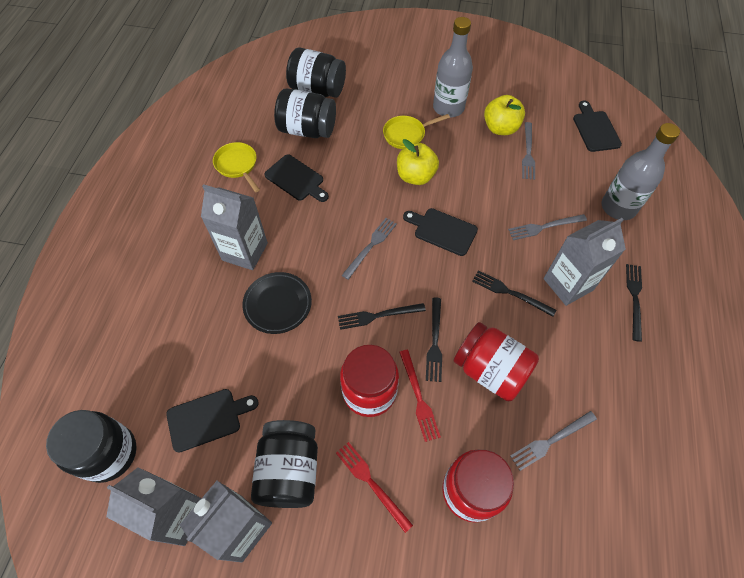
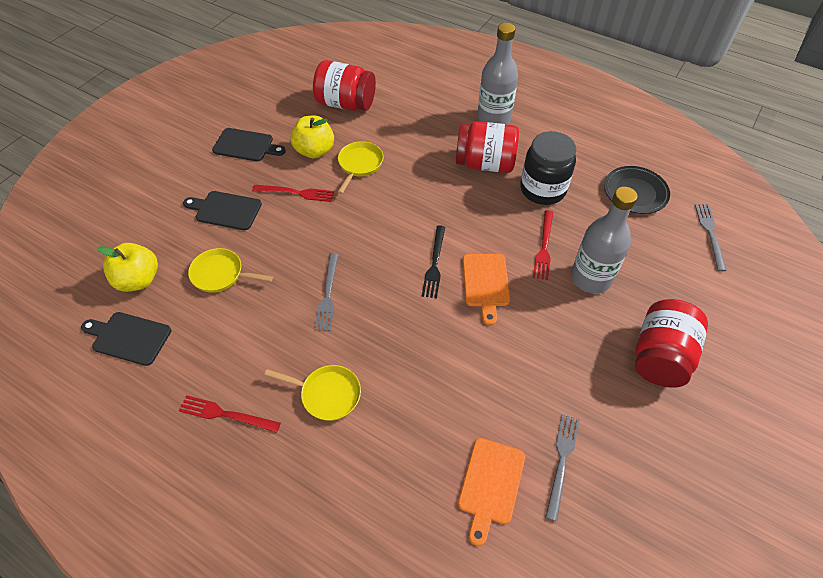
black cutting board: [166,389,259,453] [264,154,329,202] [403,208,478,256] [573,101,622,152] = 4 -> [81,312,171,366] [183,191,262,230] [212,128,286,161] = 3
black fork: [338,303,426,330] [426,297,442,382] [472,270,556,317] [626,264,642,342] = 4 -> [422,225,445,298] = 1
black jar: [46,410,137,483] [251,420,318,508] [274,88,336,138] [286,47,346,98] = 4 -> [520,131,576,205] = 1
grey carton: [106,467,202,546] [180,481,272,562] [201,184,268,270] [544,218,626,306] = 4 -> none = 0
grey fork: [342,218,397,280] [508,214,587,240] [510,411,597,471] [522,122,535,180] = 4 -> [315,253,339,331] [545,414,580,522] [695,204,727,271] = 3
orange cutting board: none = 0 -> [458,438,525,546] [463,254,510,326] = 2
red fork: [336,442,413,533] [399,350,441,442] = 2 -> [179,395,281,433] [252,185,334,202] [533,210,553,280] = 3
yellow pan: [213,142,260,192] [383,114,450,149] = 2 -> [188,248,273,292] [265,365,361,421] [338,141,383,194] = 3

